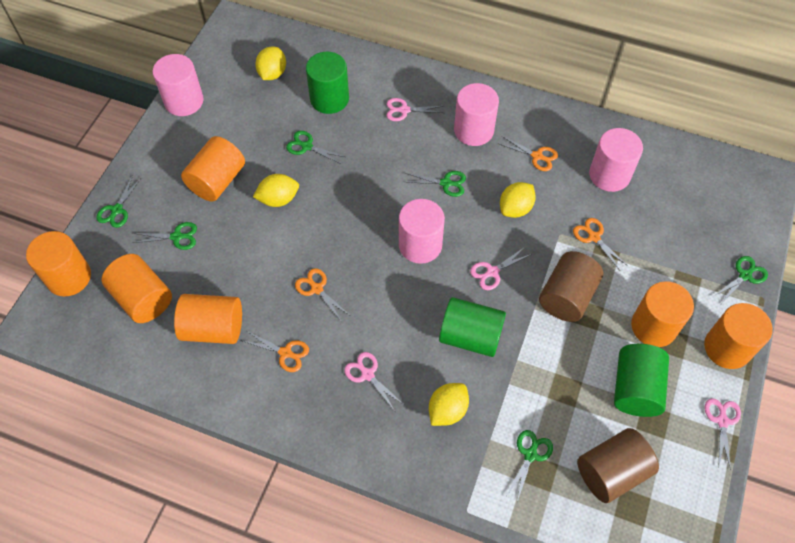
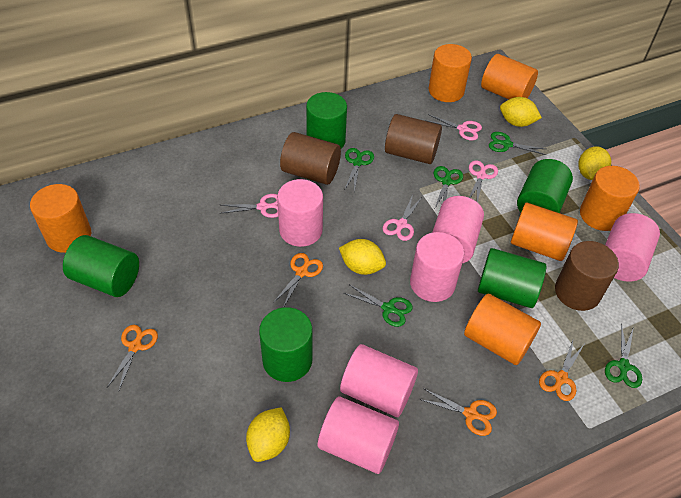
brown cylinder: [539,251,603,322] [577,428,659,503] = 2 -> [280,132,341,185] [385,114,442,164] [555,241,619,311] = 3
green cylinder: [306,52,349,114] [439,297,506,357] [614,344,669,417] = 3 -> [63,235,139,297] [259,307,312,382] [306,92,347,149] [478,248,546,308] [517,159,573,213] = 5
green scissors: [96,175,142,228] [133,222,197,250] [286,131,345,164] [405,171,466,197] [506,430,553,502] [714,256,768,304] = 6 -> [344,285,413,327] [345,148,374,192] [434,166,463,208] [489,132,546,155] [605,324,642,388] = 5
pink cylinder: [153,54,204,116] [399,199,445,264] [454,83,499,146] [589,128,643,192] = 4 -> [277,179,323,247] [318,397,399,474] [340,344,418,417] [410,232,464,302] [432,196,484,263] [605,213,660,282] = 6

